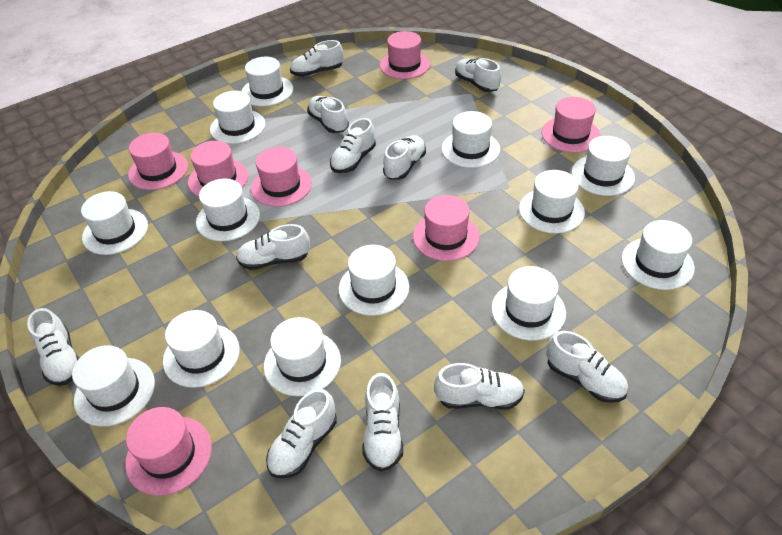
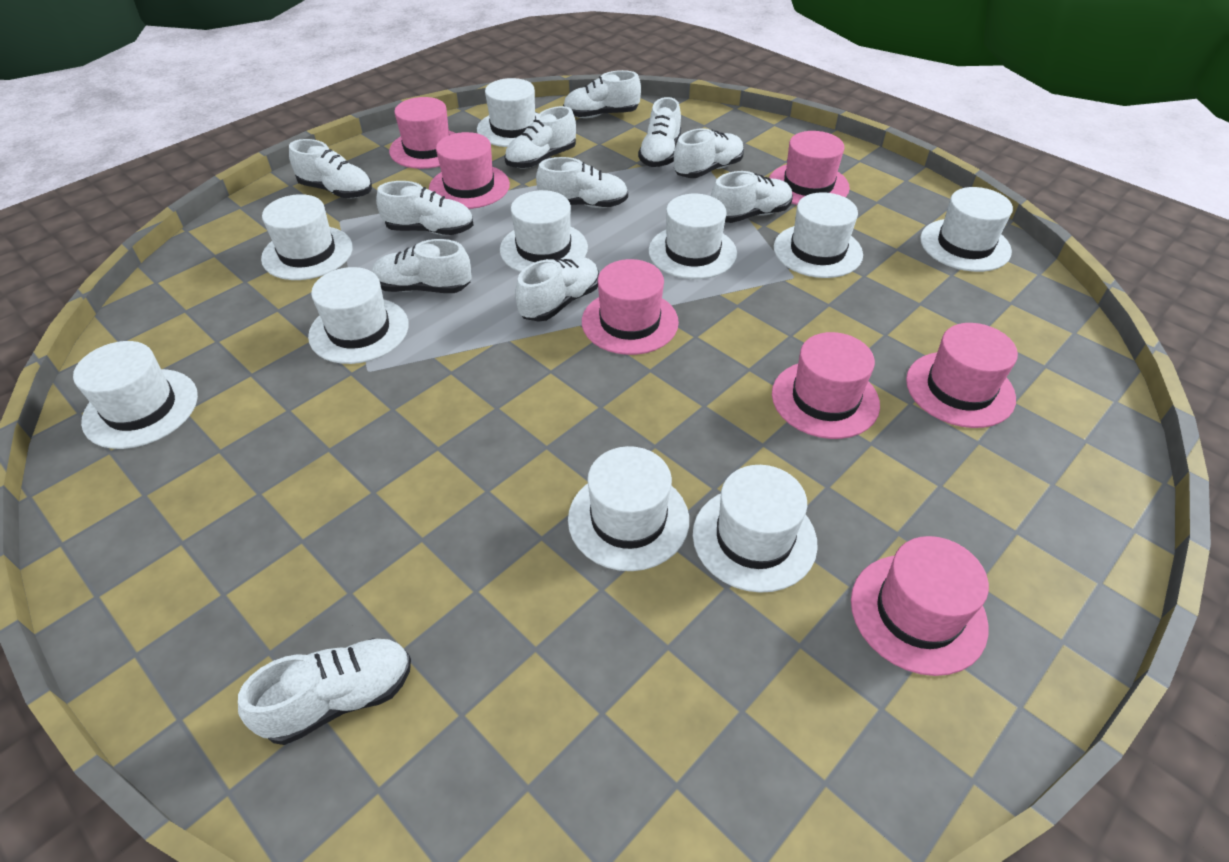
white hat: [72,345,155,427] [81,191,148,255] [163,310,240,388] [196,179,260,241] [210,91,265,144] [242,57,293,106] [264,317,341,396] [339,245,409,316] [441,111,500,168] [491,266,566,340] [519,170,585,234] [571,136,635,196] [621,220,695,290] = 13 -> [73,341,198,449] [261,194,353,280] [308,267,409,364] [477,78,538,147] [500,190,588,272] [568,446,689,571] [649,194,737,279] [693,465,818,593] [774,192,863,278] [920,187,1013,272] = 10

